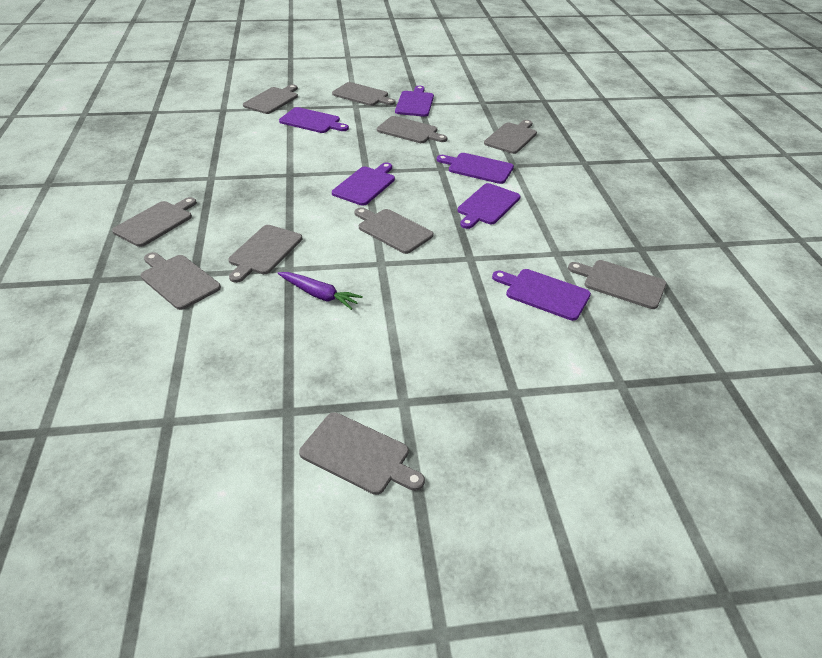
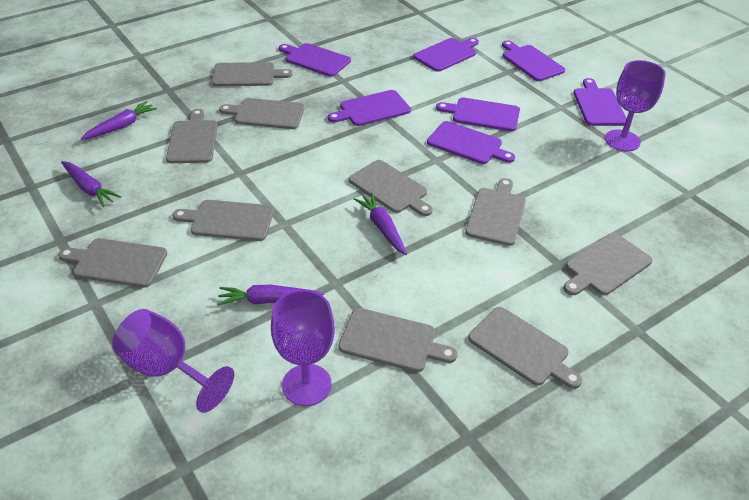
purple carrot: [278,272,363,310] = 1 -> [61,161,121,207] [81,101,157,140] [217,285,324,306] [354,193,407,255] = 4
purple cutting board: [279,107,349,133] [332,163,395,206] [395,86,434,117] [437,153,514,184] [458,183,521,229] [492,269,591,321] = 6 -> [279,43,351,77] [328,90,411,126] [413,38,479,72] [427,121,515,164] [436,97,520,131] [502,40,565,81] [573,78,627,126] = 7
purple goblet: none = 0 -> [112,309,234,413] [271,290,335,406] [605,60,666,151] = 3

